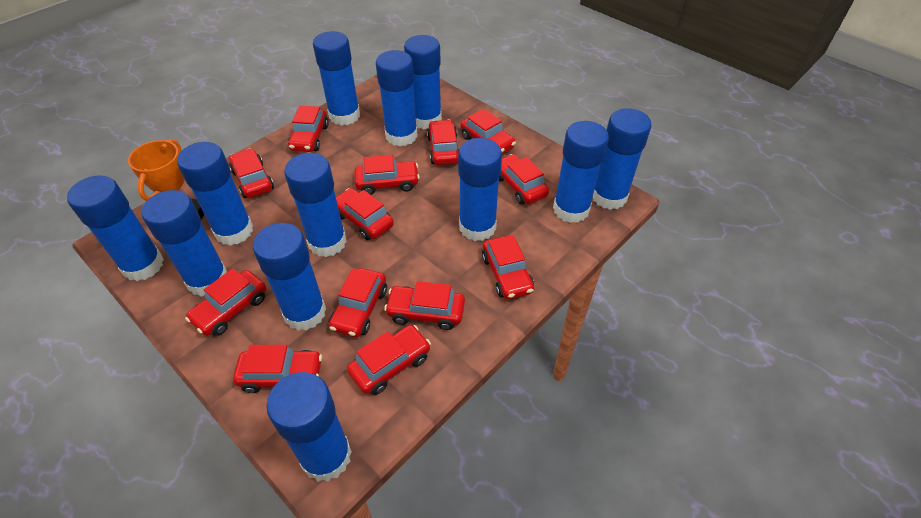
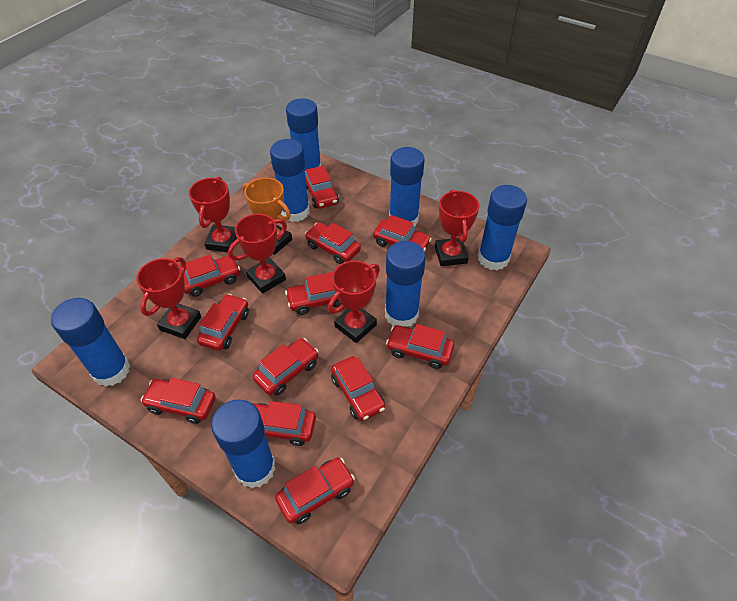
blue glue stick: [67,175,164,281] [141,190,227,297] [177,142,253,246] [253,223,326,331] [266,372,352,482] [284,153,347,257] [313,31,360,126] [376,50,418,147] [404,35,442,129] [458,138,502,241] [553,121,609,223] [593,108,651,210] = 12 -> [51,298,130,387] [211,399,276,488] [270,139,310,222] [286,98,321,172] [385,241,426,327] [389,147,425,227] [478,185,527,270] = 7
red car: [185,268,266,336] [229,148,274,198] [233,345,322,393] [288,105,329,152] [329,268,387,337] [336,188,394,240] [347,325,431,395] [354,155,420,195] [384,281,465,330] [427,120,459,165] [461,109,516,154] [482,235,534,299] [499,154,549,204] = 13 -> [141,378,216,424] [184,255,240,297] [197,294,249,351] [252,401,316,446] [253,338,319,396] [275,458,355,524] [285,272,341,315] [305,166,339,209] [305,222,361,264] [331,356,385,421] [373,215,432,252] [386,324,454,369] = 12
red trophy: none = 0 -> [136,257,201,339] [189,177,237,252] [228,214,287,294] [328,261,380,343] [435,189,479,266] = 5

